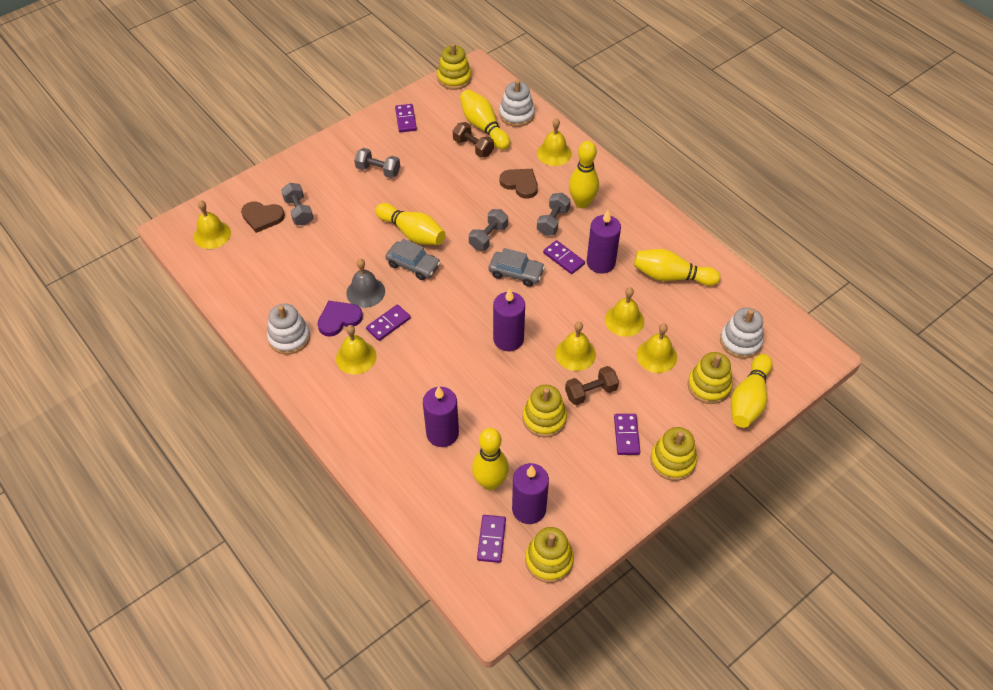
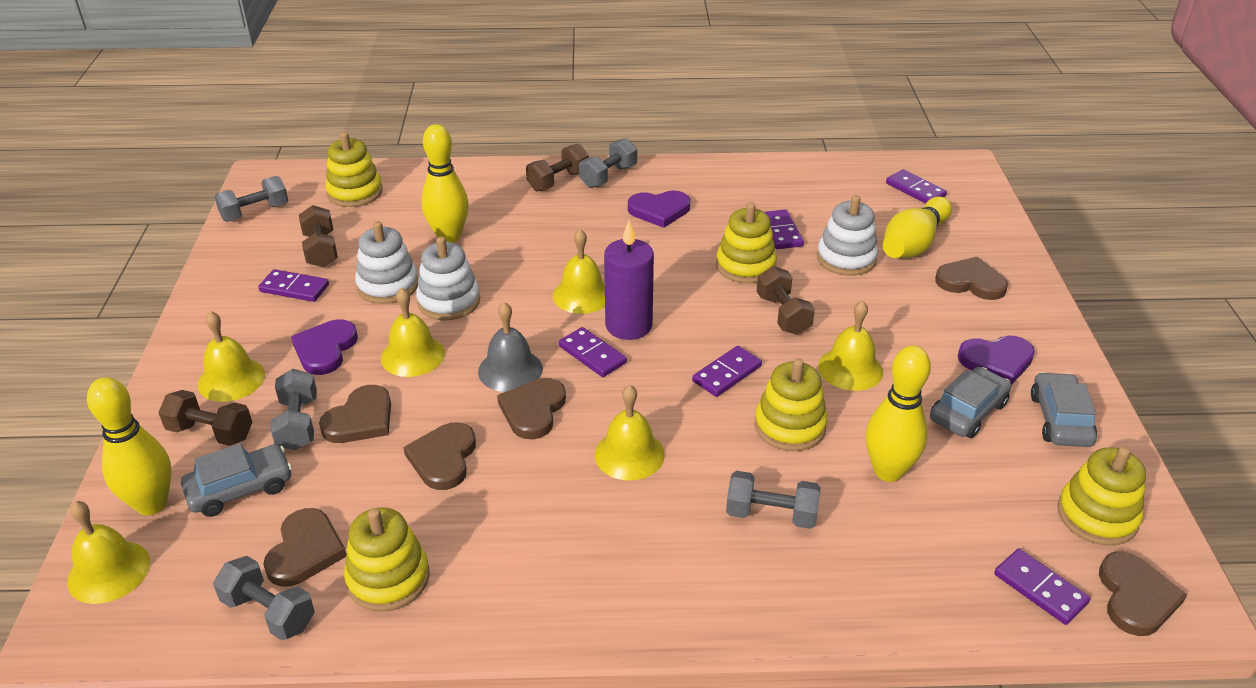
brown dumbbell: [453,122,494,157] [565,366,619,405] = 2 -> [158,390,252,446] [299,205,338,268] [526,144,589,191] [756,266,815,335] = 4
brown heart: [241,201,285,233] [500,169,538,199] = 2 -> [263,508,346,587] [319,385,391,443] [403,422,476,490] [497,378,566,439] [935,257,1008,300] [1099,552,1187,636] = 6
grey car: [385,239,441,280] [489,248,545,287] = 2 -> [181,444,292,517] [930,367,1012,438] [1031,372,1097,447] = 3
grey dumbbell: [281,183,314,226] [354,148,400,178] [469,209,508,251] [537,193,571,236] = 4 -> [213,556,315,640] [214,176,288,222] [270,369,317,451] [579,138,637,188] [726,471,820,529] = 5
purple candle: [423,386,459,447] [493,288,525,351] [512,463,549,524] [587,210,621,273] = 4 -> [604,220,654,340] = 1
purple domino: [366,304,411,341] [395,104,417,132] [477,515,506,563] [543,240,585,274] [614,414,640,455] = 5 -> [258,269,329,302] [559,327,627,377] [692,346,762,397] [764,209,804,249] [886,169,947,204] [994,549,1090,625] = 6
purple heart: [317,301,363,337] = 1 -> [291,319,358,375] [628,191,690,228] [958,335,1035,385] = 3
yellow bowling pin: [375,203,446,245] [460,89,510,150] [472,428,509,490] [569,141,599,208] [634,249,720,286] [731,354,773,428] = 6 -> [87,377,171,515] [421,124,469,243] [865,346,931,482] [883,196,952,258] = 4

